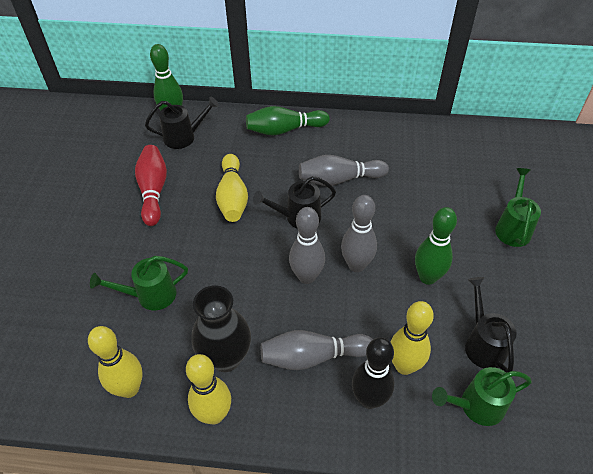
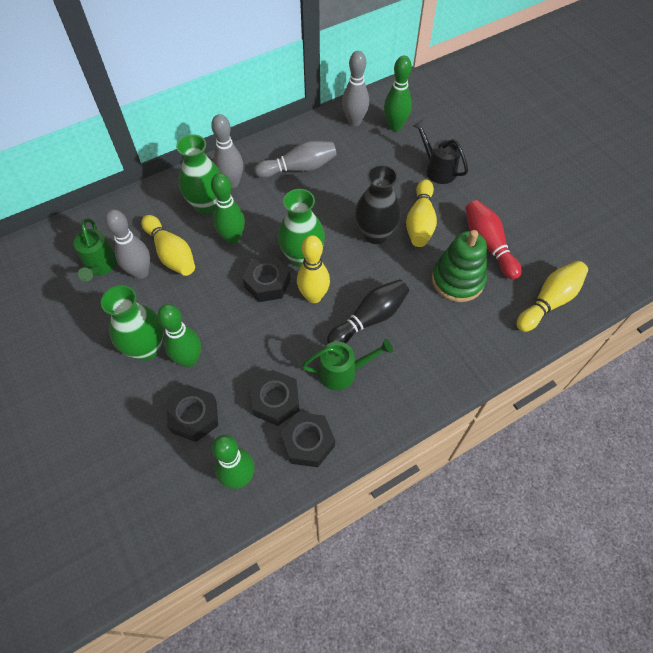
black nut: none = 0 -> [166,385,218,442] [242,256,291,302] [251,370,300,426] [280,412,335,467] = 4
black watering can: [145,97,219,149] [253,176,336,229] [465,277,517,373] = 3 -> [413,120,468,184] = 1
green bowling pin: [150,44,183,111] [246,106,330,136] [415,207,457,285] = 3 -> [158,304,201,367] [211,173,245,245] [212,435,255,489] [384,56,412,131] = 4
green stacking toy: none = 0 -> [432,230,487,302] = 1
green vase: none = 0 -> [101,285,164,361] [176,134,221,214] [278,189,325,267] = 3
green watering can: [90,256,188,310] [432,367,532,426] [495,168,541,247] = 3 -> [74,218,117,281] [302,339,393,390] = 2

